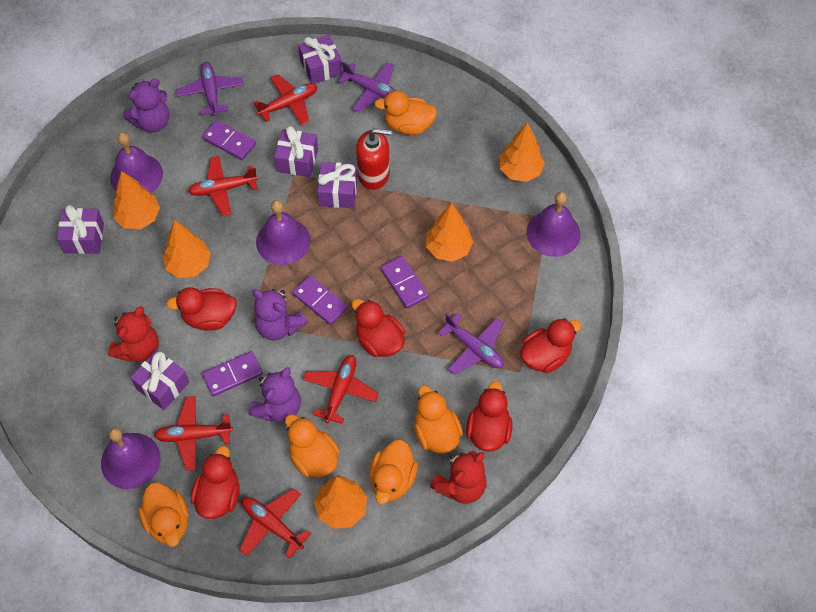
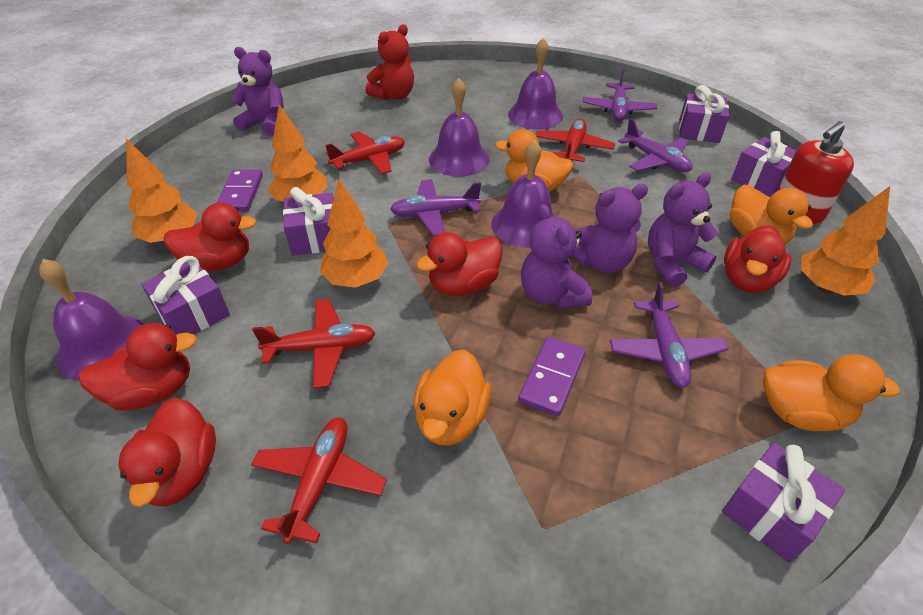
orange duck: [138,483,189,547] [285,414,340,478] [369,440,418,504] [374,91,437,135] [414,385,463,454] = 5 -> [413,349,491,446] [495,129,573,192] [730,184,813,244] [763,354,900,431] = 4
orange tree: [113,171,160,229] [163,220,211,278] [314,476,367,529] [426,203,473,262] [499,122,545,182] = 5 -> [126,138,198,243] [268,104,328,201] [320,179,388,288] [801,186,890,296] = 4
purple domino: [202,120,256,160] [202,351,263,396] [292,275,348,325] [380,256,429,308] = 4 -> [216,170,263,212] [518,336,586,416] = 2
purple plane: [176,62,244,116] [338,61,397,113] [438,313,504,375] = 3 -> [390,179,481,236] [583,69,657,121] [610,282,729,388] [618,118,693,172] = 4
purple teddy bear: [123,78,169,133] [249,367,301,422] [252,289,308,341] = 3 -> [231,47,283,136] [521,204,592,309] [572,184,648,273] [648,173,718,287] = 4
red plane: [154,396,233,471] [188,156,258,216] [239,488,311,559] [253,74,317,125] [303,355,379,424] = 5 -> [251,417,387,544] [252,299,376,388] [325,132,405,174] [535,118,616,162] = 4
red teddy bear: [108,306,159,362] [430,451,487,504] = 2 -> [366,24,414,100] = 1

